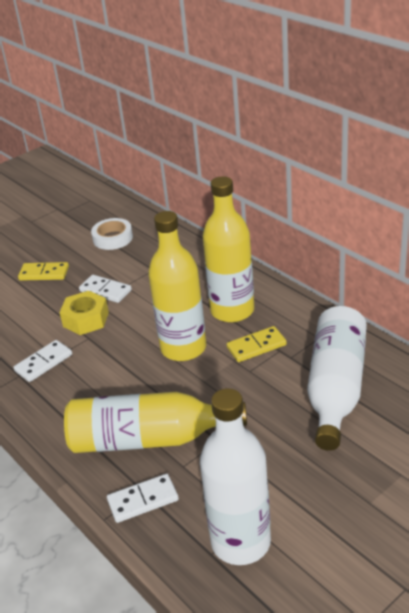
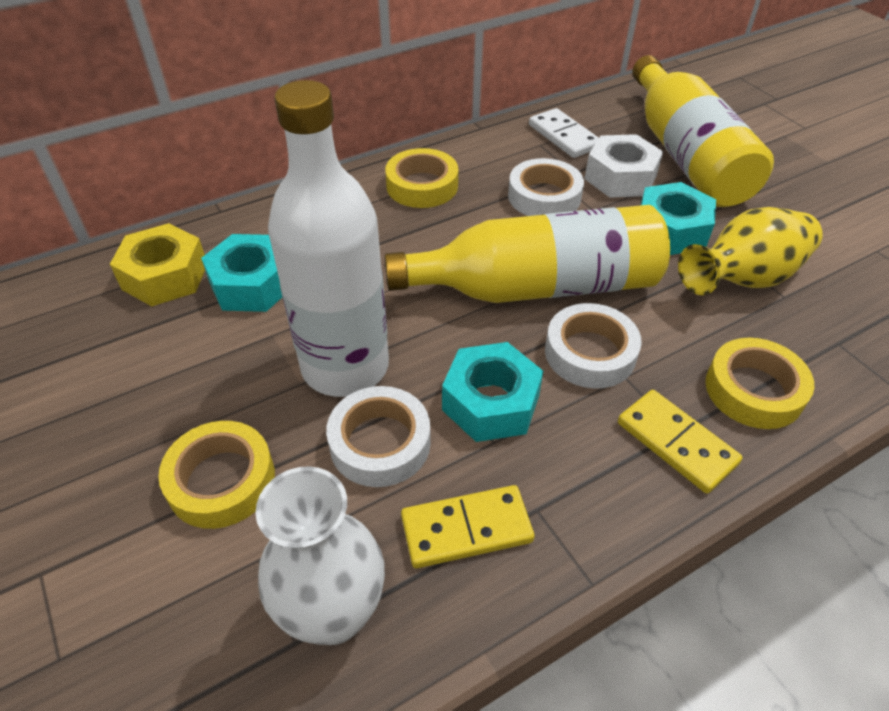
turquoise nut: none = 0 -> [201,234,282,312] [442,342,543,442] [641,182,716,255] = 3
white bottle: [200,389,271,565] [307,306,367,451] = 2 -> [268,80,389,397] = 1
white domino: [14,340,72,382] [79,275,132,303] [107,474,179,523] = 3 -> [529,108,599,158] = 1
white nut: none = 0 -> [584,134,663,198] = 1
white tape: [91,218,133,250] = 1 -> [326,386,431,487] [508,158,584,216] [545,303,642,389] = 3
white vase: none = 0 -> [255,466,385,645] = 1
yellow bottle: [64,392,247,453] [148,211,206,361] [202,176,255,323] = 3 -> [384,205,670,303] [632,55,774,207] = 2
yellow tape: none = 0 -> [158,421,275,529] [385,148,458,208] [706,338,815,429] = 3
yellow vase: none = 0 -> [678,207,823,295] = 1

